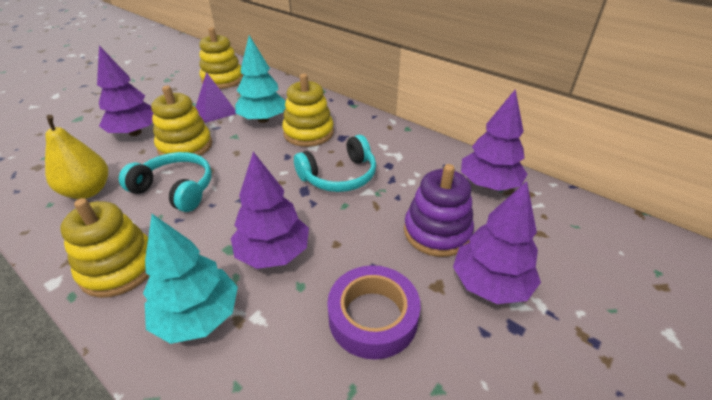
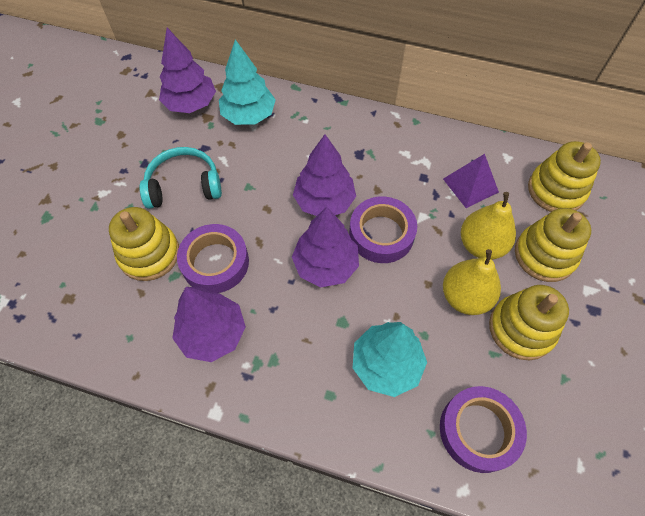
purple stacking toy: [404,164,474,257] = 1 -> none = 0
purple tape: [327,265,421,360] = 1 -> [177,224,249,293] [349,196,417,263] [440,386,527,473] = 3
turquoise headphones: [119,152,212,212] [294,135,376,192] = 2 -> [140,147,222,209] = 1
yellow pear: [45,115,108,199] = 1 -> [443,249,501,315] [461,192,516,260] = 2

